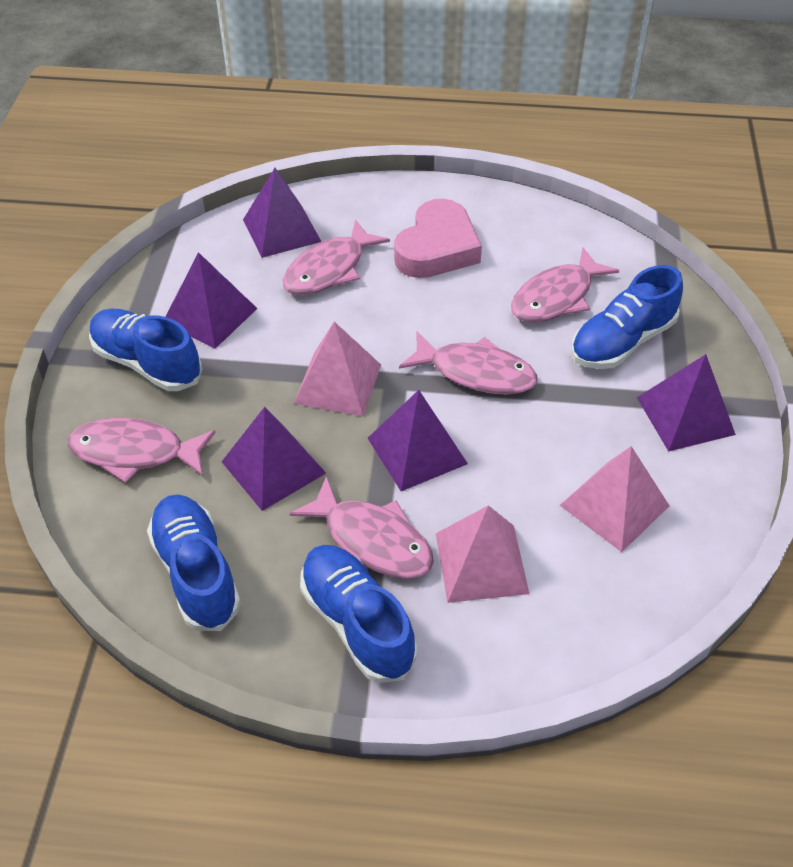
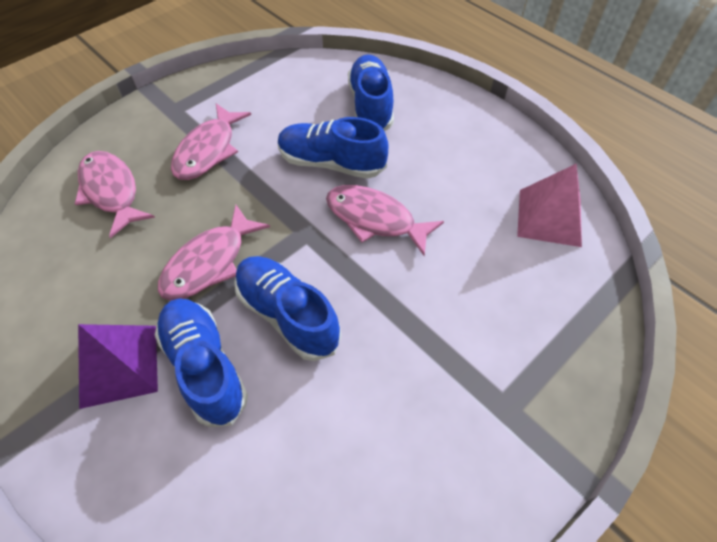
pink fish: [68,418,216,483] [283,219,390,295] [289,476,434,579] [399,332,537,395] [511,247,619,322] = 5 -> [75,151,155,238] [158,205,270,301] [171,103,251,180] [326,185,444,256] = 4
pink heart: [394,199,482,278] = 1 -> none = 0
pink pyramid: [294,322,381,417] [436,505,529,603] [560,446,669,552] = 3 -> [517,164,582,247] = 1
purple pyramid: [166,252,258,349] [222,407,326,511] [243,168,322,258] [368,390,468,491] [637,354,736,452] = 5 -> [78,324,158,409] = 1

